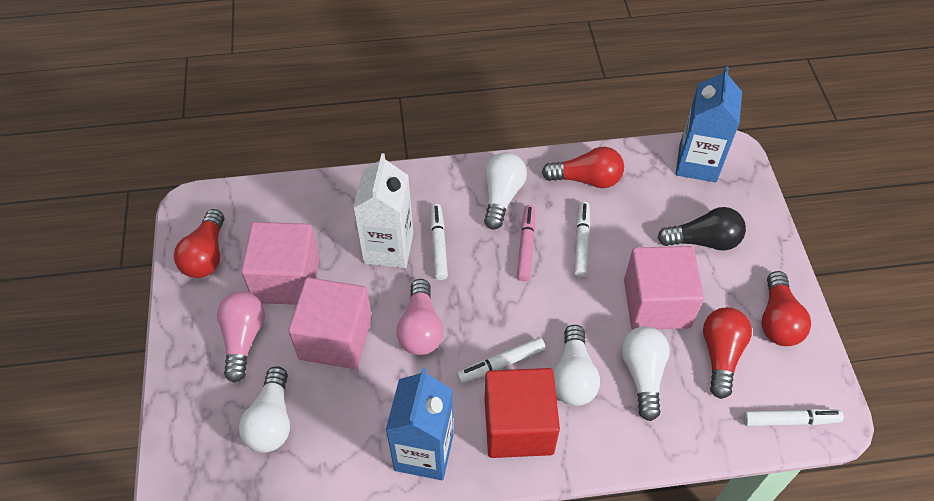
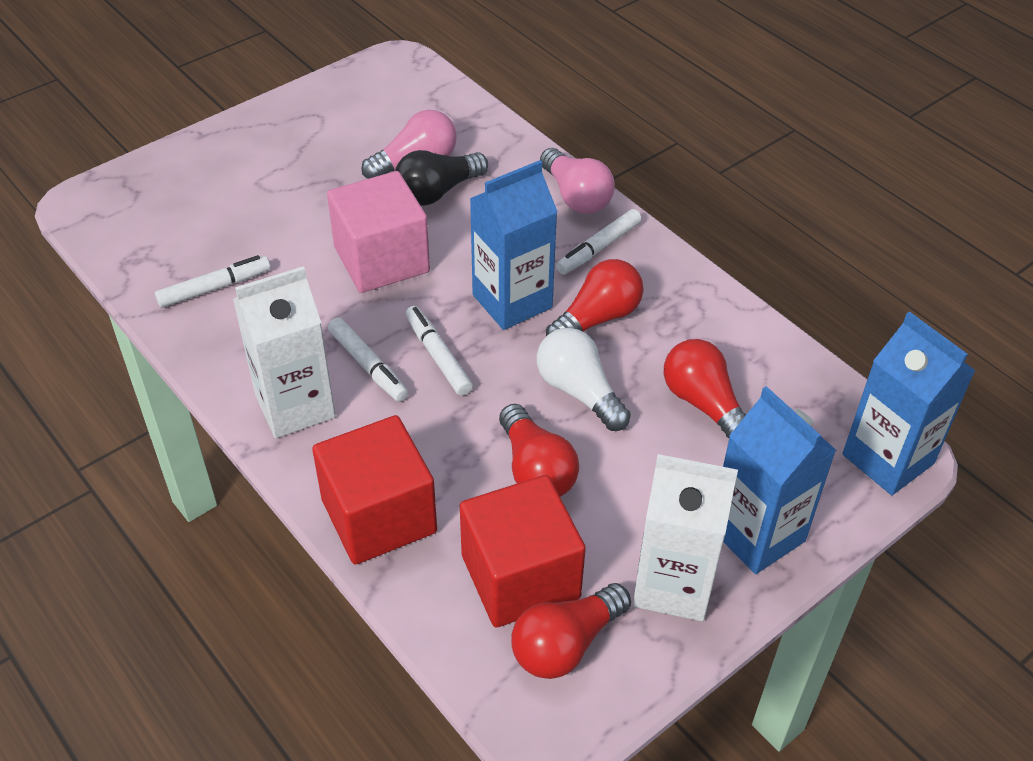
blue carton: [386,368,454,480] [676,67,742,183] = 2 -> [470,160,558,330] [723,386,837,574] [842,311,976,495] = 3
pink cube: [241,222,320,305] [288,277,372,369] [624,246,704,329] = 3 -> [327,171,430,293] = 1
pink marker: [517,205,535,281] = 1 -> none = 0
red cube: [485,368,560,458] = 1 -> [312,415,437,564] [460,475,586,627] = 2
white carton: [353,153,413,268] = 1 -> [233,266,335,438] [633,454,738,621] = 2
white light bulb: [239,366,290,453] [484,152,527,229] [553,325,600,406] [621,326,670,421] = 4 -> [537,328,631,431] = 1

